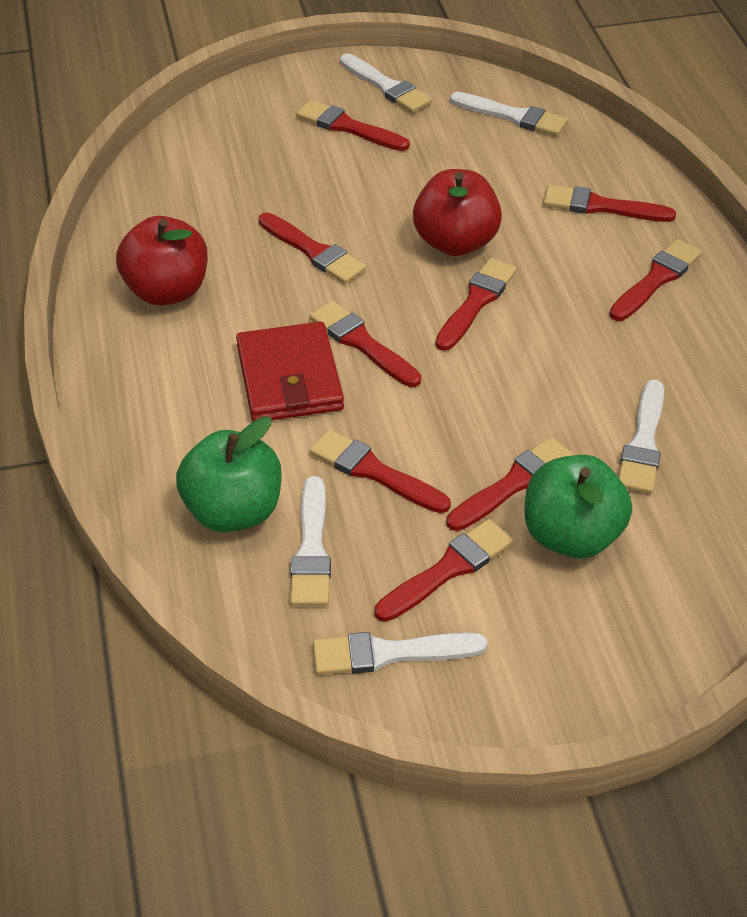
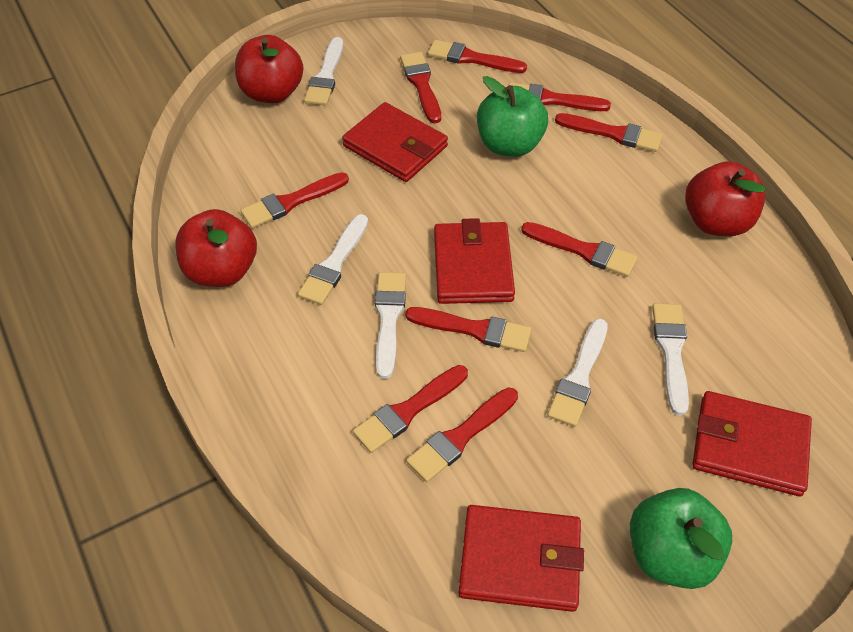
red apple: [116,216,208,306] [413,169,502,256] = 2 -> [175,209,257,287] [235,35,303,103] [685,161,765,236] = 3
red wallet: [236,322,344,421] = 1 -> [342,102,448,182] [434,218,515,304] [458,505,584,612] [692,391,812,497] = 4

